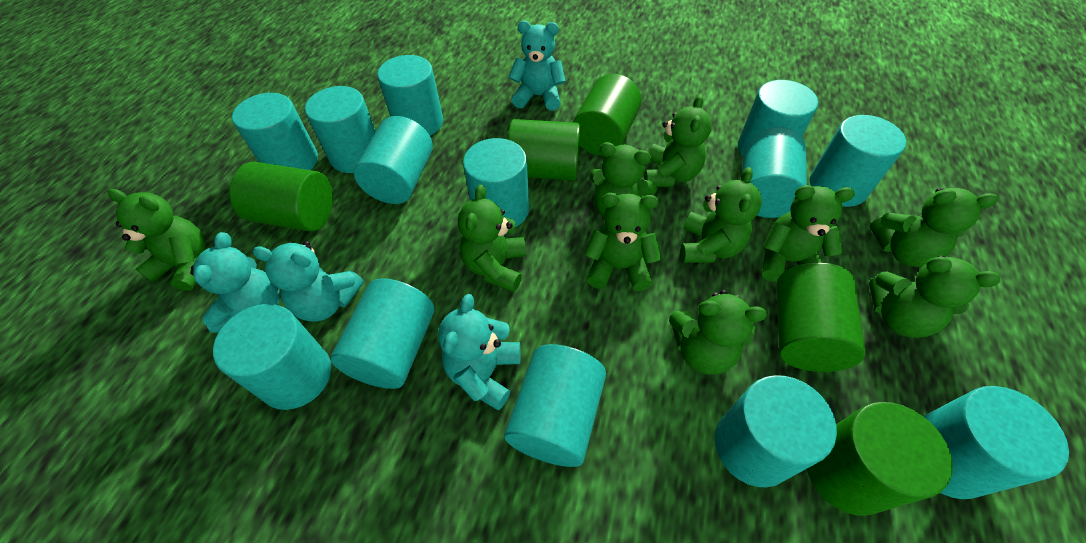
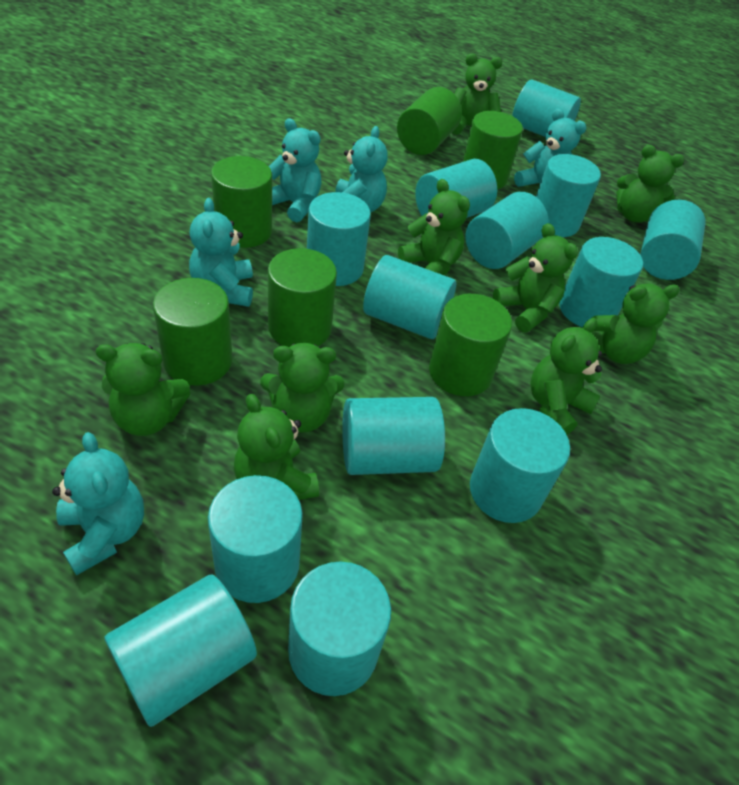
green cylinder: [230,162,333,231] [508,119,580,181] [573,74,642,156] [776,262,865,372] [807,402,953,516] = 5 -> [153,278,233,386] [211,156,272,248] [268,248,337,347] [397,87,462,155] [429,294,512,396] [463,111,523,190] = 6
green teddy bear: [108,189,206,291] [458,184,526,292] [584,193,661,292] [590,142,657,217] [644,94,712,187] [669,290,767,374] [680,167,762,263] [762,185,855,282] [869,188,998,267] [869,255,1000,338] = 10 -> [96,343,190,436] [234,394,319,500] [260,343,344,433] [398,179,470,275] [452,53,502,135] [493,223,578,332] [530,318,602,435] [582,283,680,364] [616,145,684,223] = 9
turquoise teddy bear: [190,232,279,333] [252,241,364,322] [438,294,521,410] [509,21,566,111] = 4 -> [52,432,144,576] [189,198,253,307] [269,118,322,222] [335,126,388,213] [514,108,586,187] = 5

